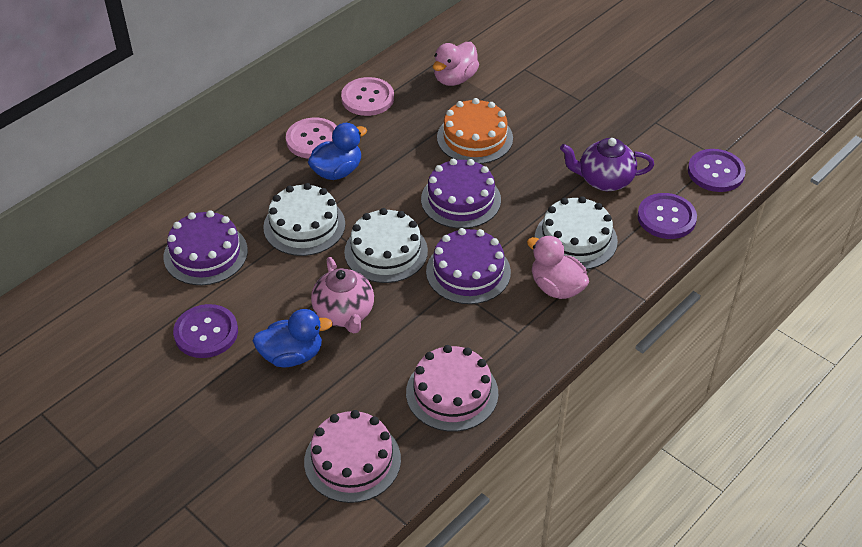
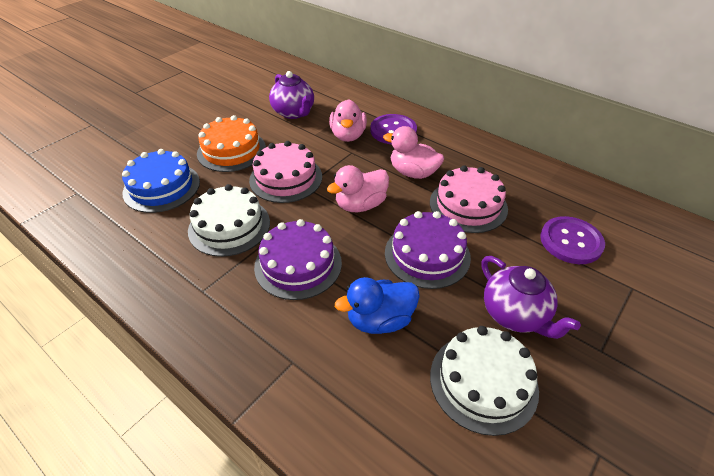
blue cake: none = 0 -> [122,149,200,213] = 1
blue duck: [253,309,333,367] [308,123,367,180] = 2 -> [335,277,420,334] = 1
pink button: [286,118,337,159] [341,77,394,116] = 2 -> none = 0
pink duck: [433,42,479,86] [527,235,589,299] = 2 -> [327,165,389,212] [329,99,367,142] [383,126,444,179] = 3
pink teapot: [311,257,374,333] = 1 -> none = 0
purple button: [173,304,238,358] [637,193,697,239] [688,149,746,192] = 3 -> [370,114,417,144] [540,216,605,264] = 2
purple cake: [164,210,248,285] [421,158,501,229] [426,228,511,304] = 3 -> [254,219,342,300] [385,211,471,289] = 2
purple teapot: [560,138,654,191] = 1 -> [269,71,314,119] [481,256,581,339] = 2
white cake: [263,183,345,256] [344,208,428,283] [535,196,618,269] = 3 -> [188,184,270,257] [430,326,539,436] = 2

